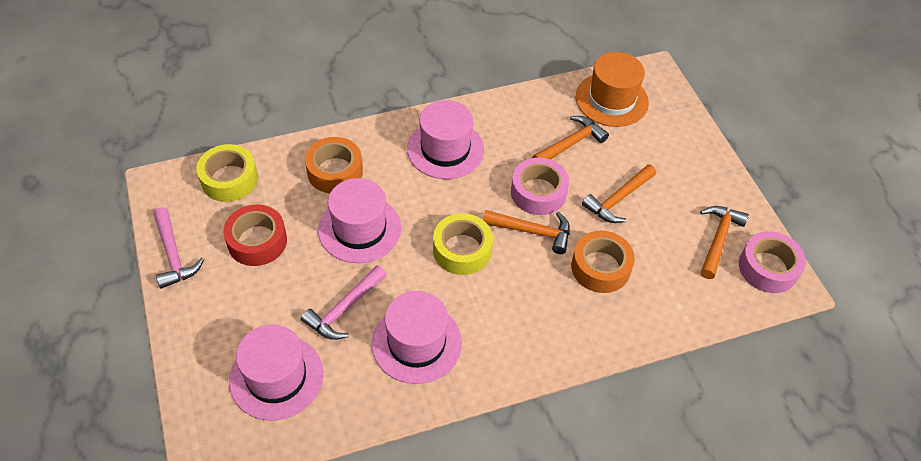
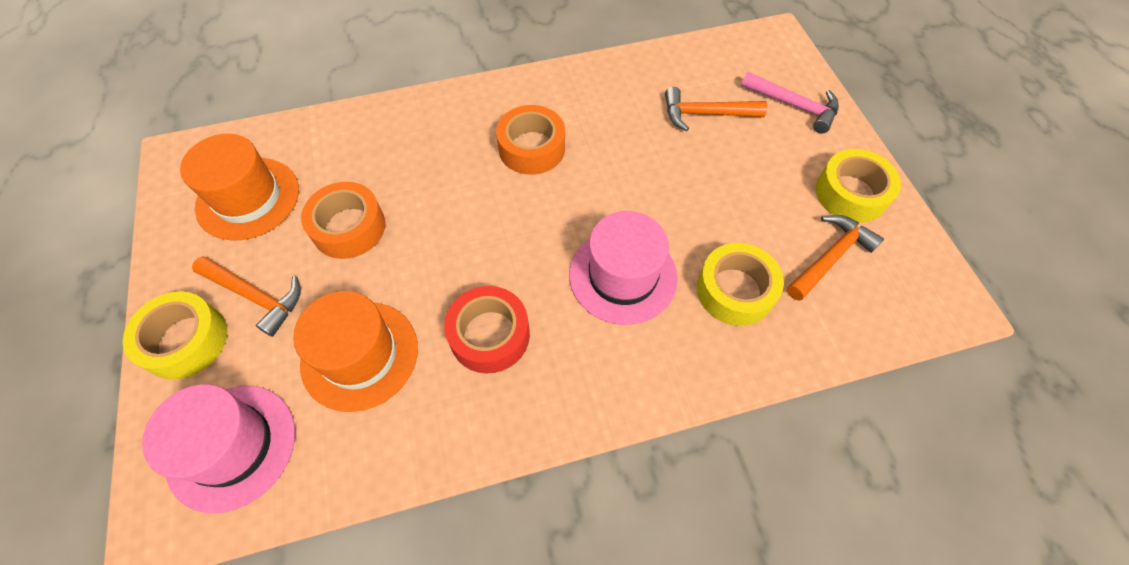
orange hammer: [483,210,570,254] [532,116,609,160] [582,164,656,223] [700,206,749,279] = 4 -> [192,256,301,337] [665,87,767,131] [787,215,884,301] = 3
orange hat: [576,52,649,127] = 1 -> [180,134,299,241] [293,291,418,412] = 2
pink hammer: [153,207,204,289] [301,265,386,340] = 2 -> [741,72,839,133] = 1
pink hat: [229,324,323,421] [318,178,401,263] [372,291,462,384] [407,100,484,179] = 4 -> [142,384,295,513] [569,211,678,325] = 2
pink tape: [511,158,569,215] [739,231,806,293] = 2 -> none = 0
yellow tape: [196,144,258,202] [433,213,493,275] = 2 -> [123,291,227,379] [697,243,784,326] [816,149,901,223] = 3

